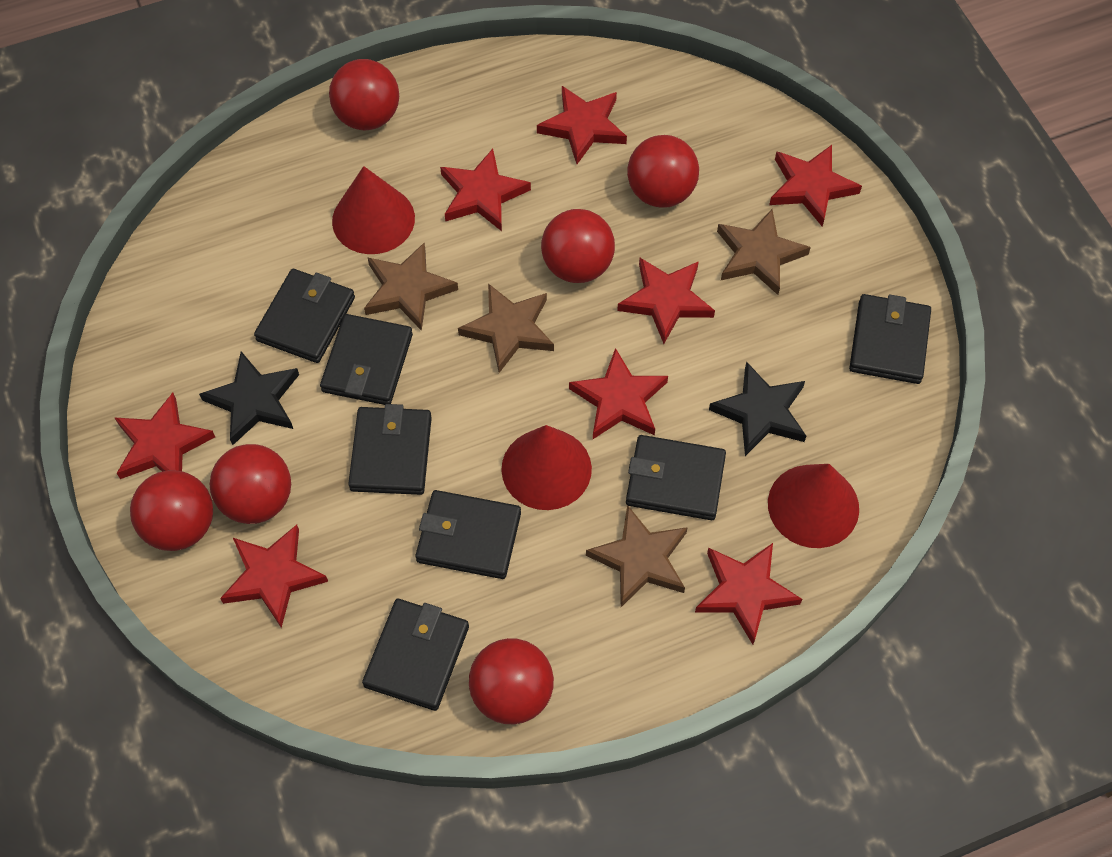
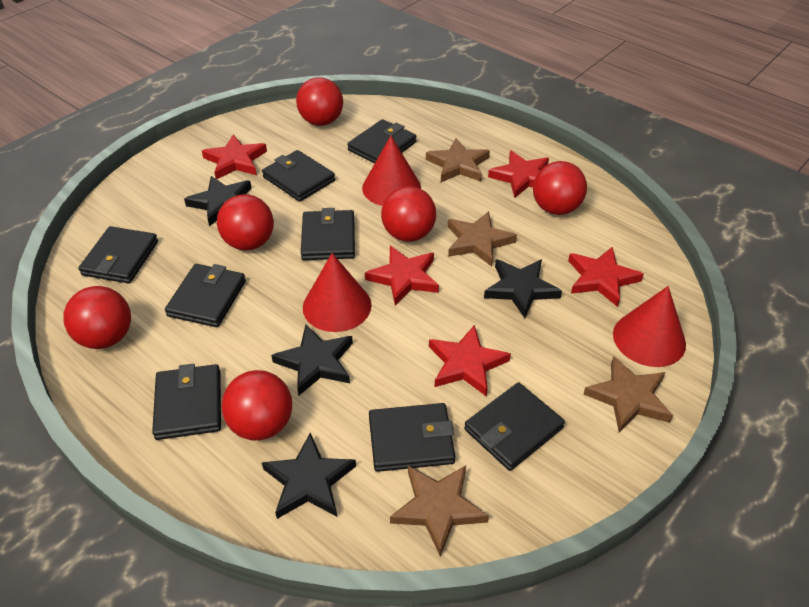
black star: [199,352,299,445] [709,361,806,456] = 2 -> [184,176,251,227] [262,433,356,519] [271,324,353,396] [484,259,562,318] = 4
black wallet: [254,269,355,363] [320,314,413,405] [348,404,432,495] [362,599,469,711] [415,490,521,579] [626,435,726,520] [849,294,931,384] = 7 -> [79,226,158,284] [152,364,221,440] [165,264,246,327] [262,150,335,202] [301,208,355,260] [347,119,416,164] [369,403,455,472] [464,382,565,471] = 8
red star: [114,393,215,479] [220,525,328,628] [440,149,531,231] [537,86,627,164] [569,348,668,439] [617,258,715,344] [695,543,802,644] [769,145,862,227] = 8 -> [202,134,267,179] [365,246,439,305] [429,325,511,397] [488,150,549,198] [568,247,644,307] = 5

